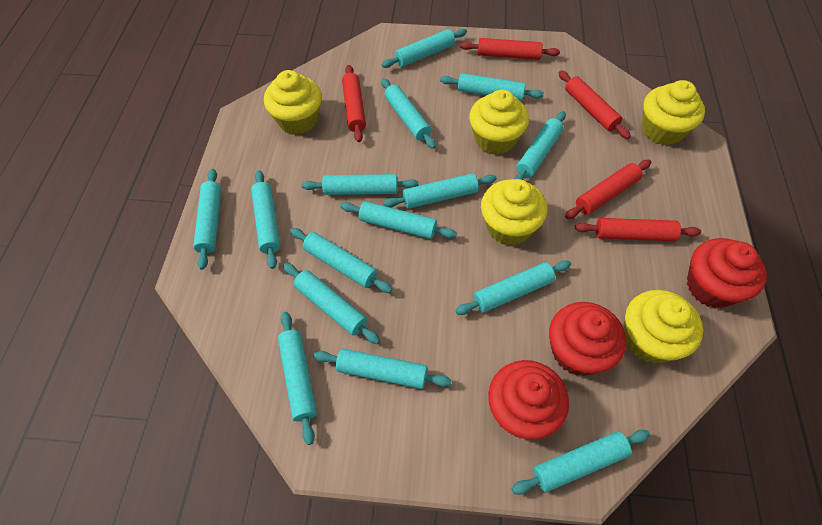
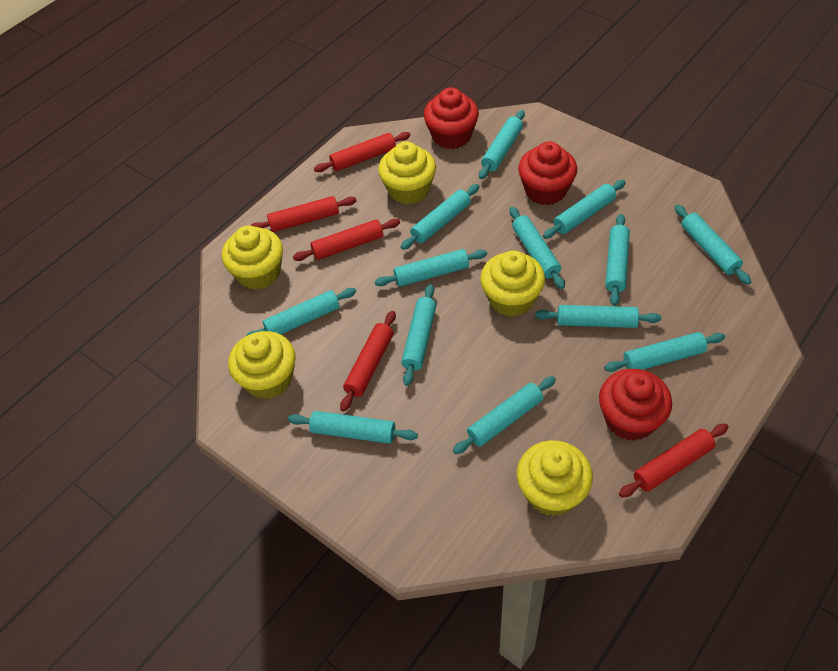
turquoise rolling pin: [193,169,221,270] [251,170,280,269] [278,312,317,445] [283,263,380,344] [290,228,392,293] [302,174,419,195] [313,349,452,389] [340,201,457,239] [381,29,467,68] [381,78,436,149] [383,173,497,209] [440,73,544,101] [455,260,571,315] [512,430,650,495] [514,111,566,180] = 15 -> [245,288,356,337] [288,411,418,444] [375,249,487,287] [401,184,479,250] [401,284,436,386] [453,376,556,454] [479,110,525,179] [509,207,565,289] [535,305,661,328] [543,180,626,239] [604,332,725,372] [605,214,630,306] [675,205,751,285] = 13

